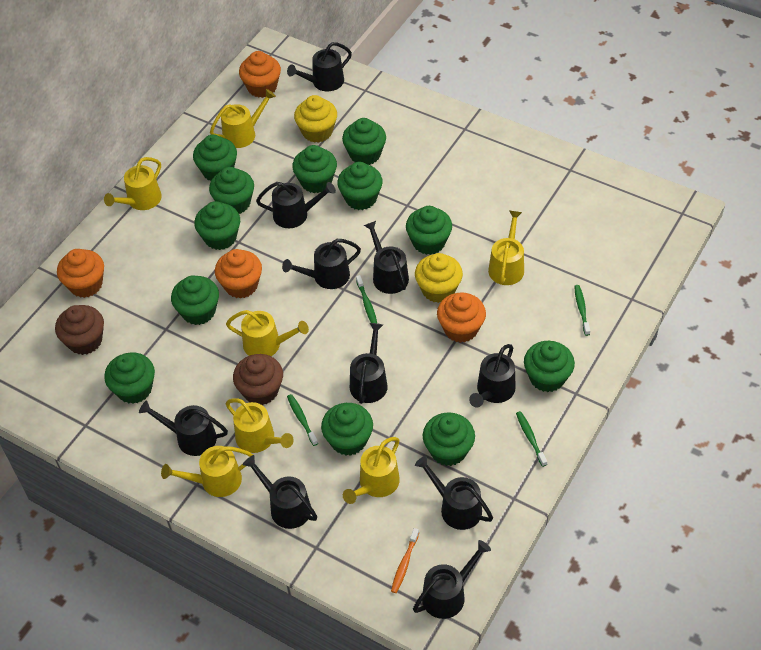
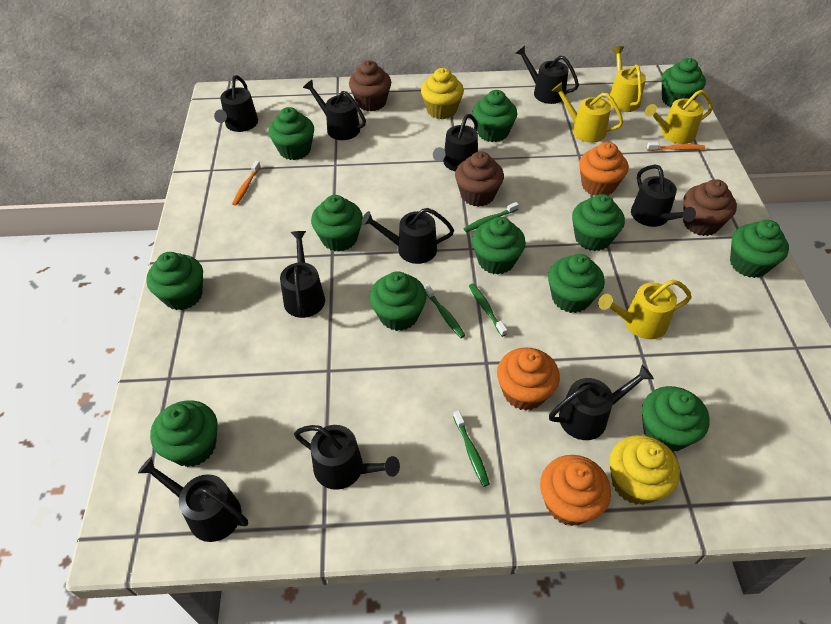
brown cupcake: [55,305,104,355] [233,354,283,405] = 2 -> [349,60,391,111] [455,151,504,207] [683,179,737,236] = 3
orange cupcake: [57,249,104,298] [215,249,262,298] [239,51,281,98] [437,292,486,343] = 4 -> [497,347,560,411] [540,455,611,526] [579,142,628,196] = 3
orange toothbrush: [391,528,419,593] = 1 -> [232,161,261,206] [647,142,705,151] = 2
yellow watering can: [104,157,162,210] [161,446,253,497] [210,89,276,148] [226,310,309,356] [226,398,294,453] [343,437,400,504] [488,211,524,285] = 7 -> [552,82,623,143] [598,280,692,339] [608,46,646,112] [645,90,713,144] = 4

